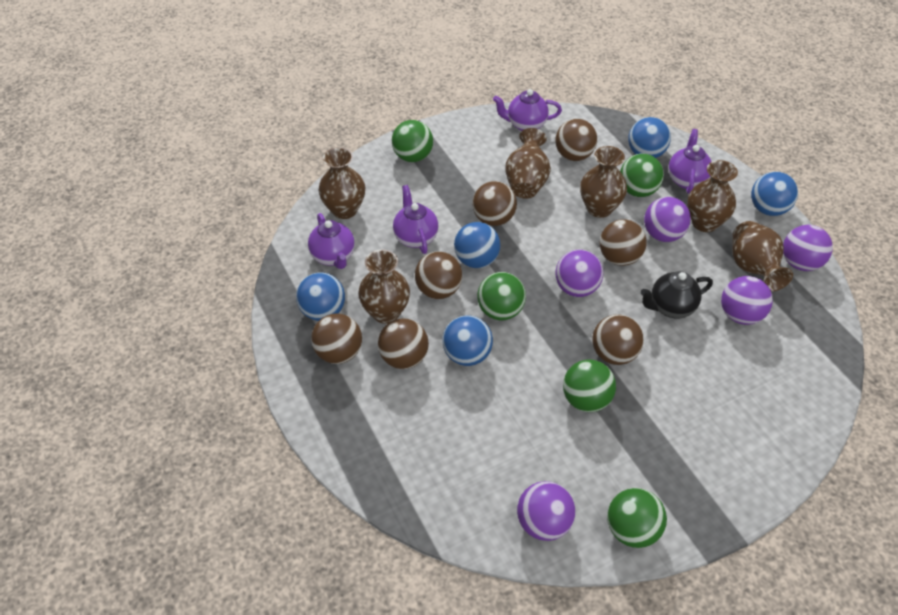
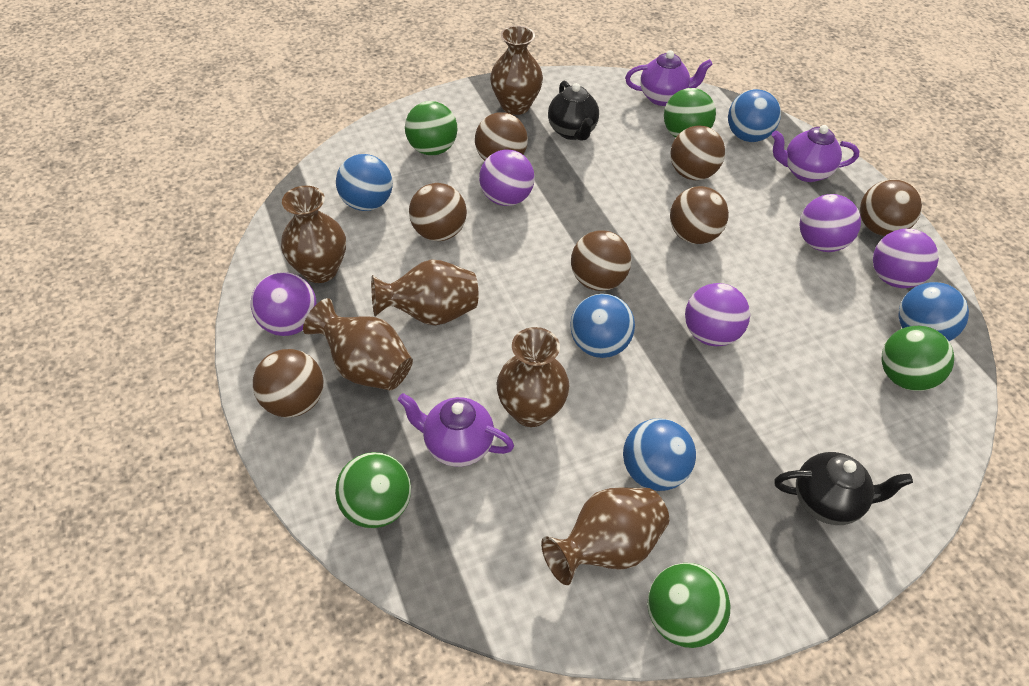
black teapot: [640,271,713,318] = 1 -> [548,81,599,141] [775,452,913,525] = 2
purple teapot: [308,213,355,269] [393,185,438,254] [493,89,562,131] [668,129,712,194] = 4 -> [398,393,514,467] [625,50,713,106] [772,125,859,182] = 3

